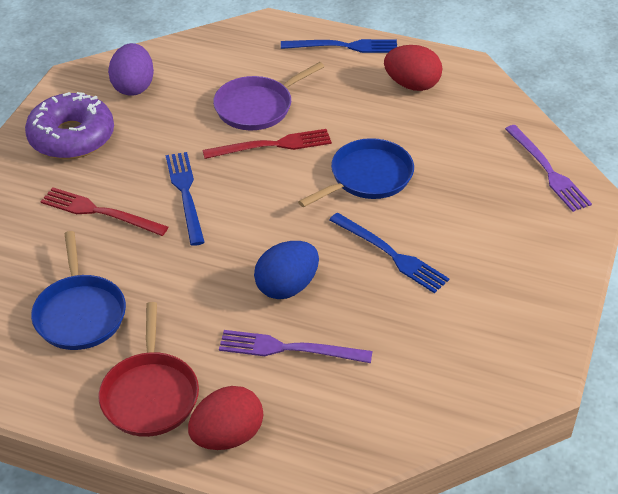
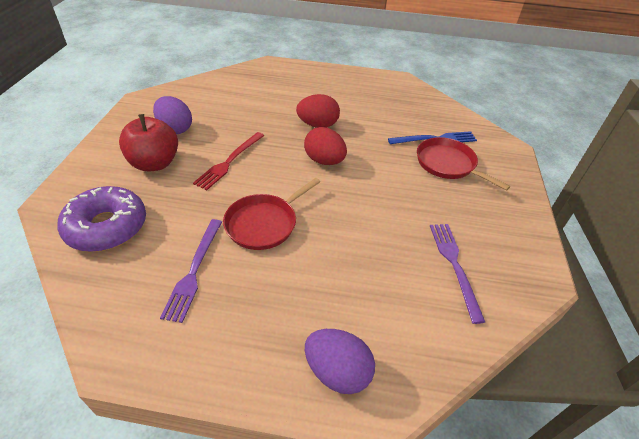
blue egg: [254,241,319,299] = 1 -> none = 0
blue fork: [166,152,205,246] [281,39,397,53] [329,212,450,293] = 3 -> [388,131,477,144] = 1
blue pan: [31,231,126,350] [298,138,414,207] = 2 -> none = 0
purple egg: [108,43,154,96] = 1 -> [153,96,192,134] [305,329,375,394] = 2
purple pan: [213,62,324,130] = 1 -> none = 0
red apple: none = 0 -> [119,114,178,171] = 1
red fork: [40,187,168,236] [203,129,332,159] = 2 -> [193,132,264,190] = 1
red pan: [98,302,199,437] = 1 -> [223,178,320,250] [417,137,510,191] = 2

